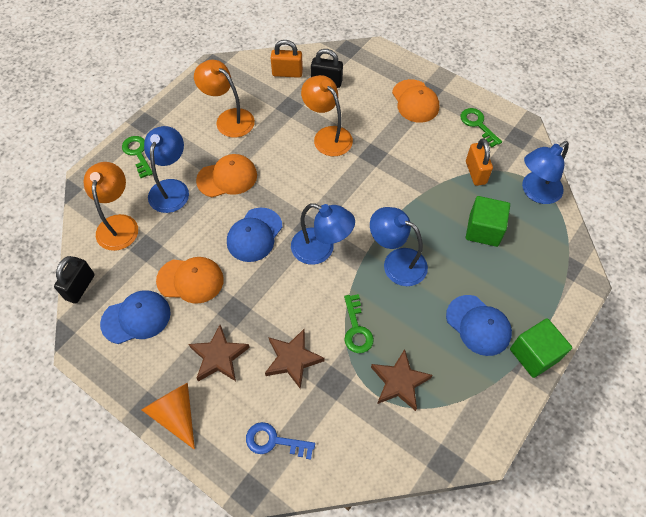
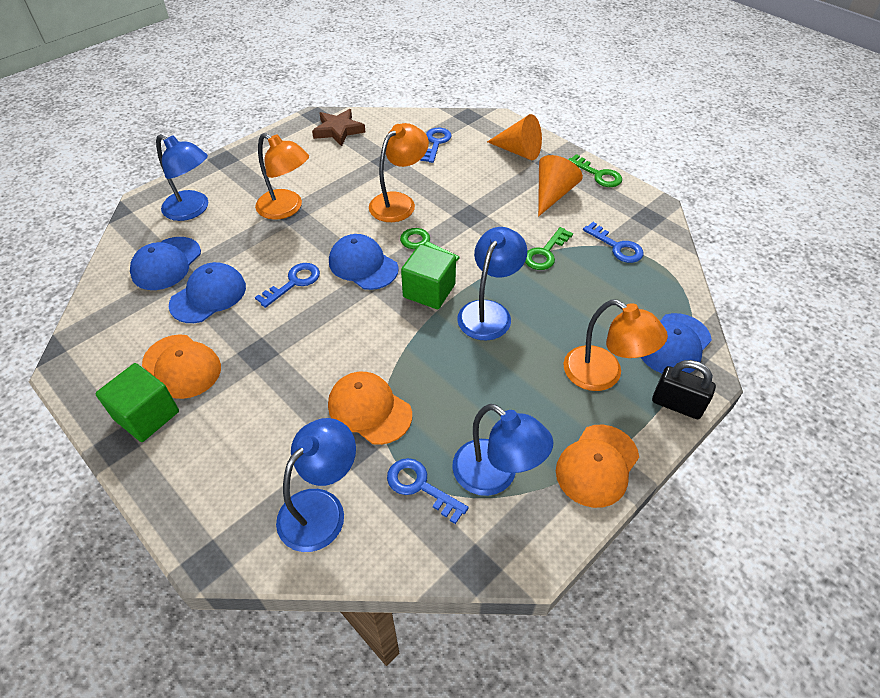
black padlock: [54,256,95,304] [311,49,343,88] = 2 -> [652,360,716,419] = 1
blue cap: [100,290,171,344] [227,208,282,262] [446,295,512,356] = 3 -> [130,237,201,290] [169,262,246,323] [329,234,399,290] [641,313,712,374] = 4
blue key: [246,422,315,460] = 1 -> [255,263,320,308] [387,458,469,524] [420,128,452,163] [583,222,644,263] = 4
brown star: [189,325,250,382] [265,329,324,389] [371,349,433,411] = 3 -> [312,109,366,146] = 1
orange cone: [141,383,195,450] = 1 -> [487,114,542,160] [538,155,583,217] = 2
orange padlock: [271,40,303,78] [466,138,493,186] = 2 -> none = 0

